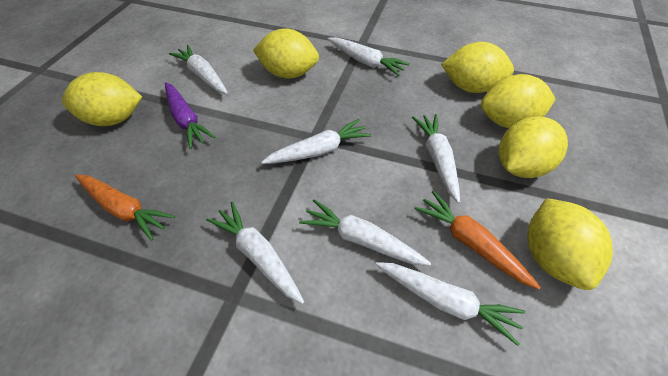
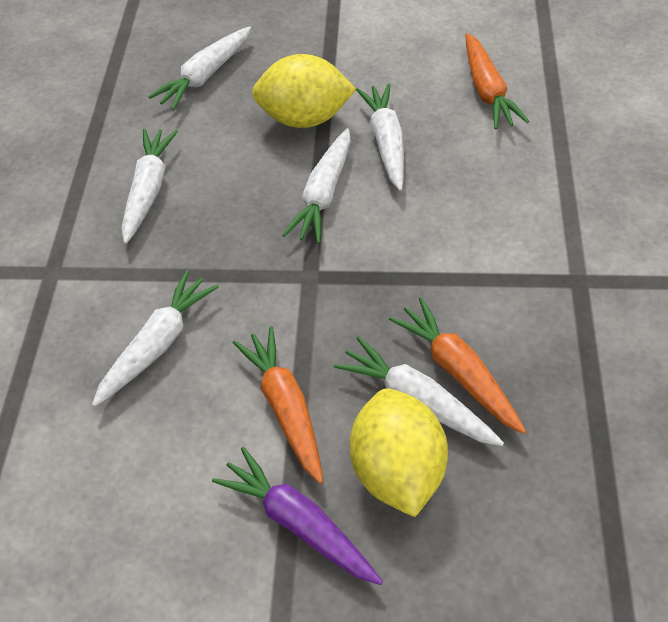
orange carrot: [75,175,175,241] [414,191,541,289] = 2 -> [233,326,323,484] [389,297,526,434] [465,33,529,129] = 3
white carrot: [169,45,228,94] [206,202,304,304] [261,119,372,164] [299,199,431,266] [328,37,409,76] [376,262,526,346] [412,114,460,203] = 7 -> [92,270,219,407] [121,129,178,244] [148,26,251,110] [283,128,351,244] [334,336,504,446] [356,83,404,191] = 6
yellow lemon: [62,72,142,126] [253,28,319,79] [441,42,514,93] [481,74,555,128] [499,116,568,178] [527,198,613,290] = 6 -> [252,54,356,128] [350,389,448,517] = 2

